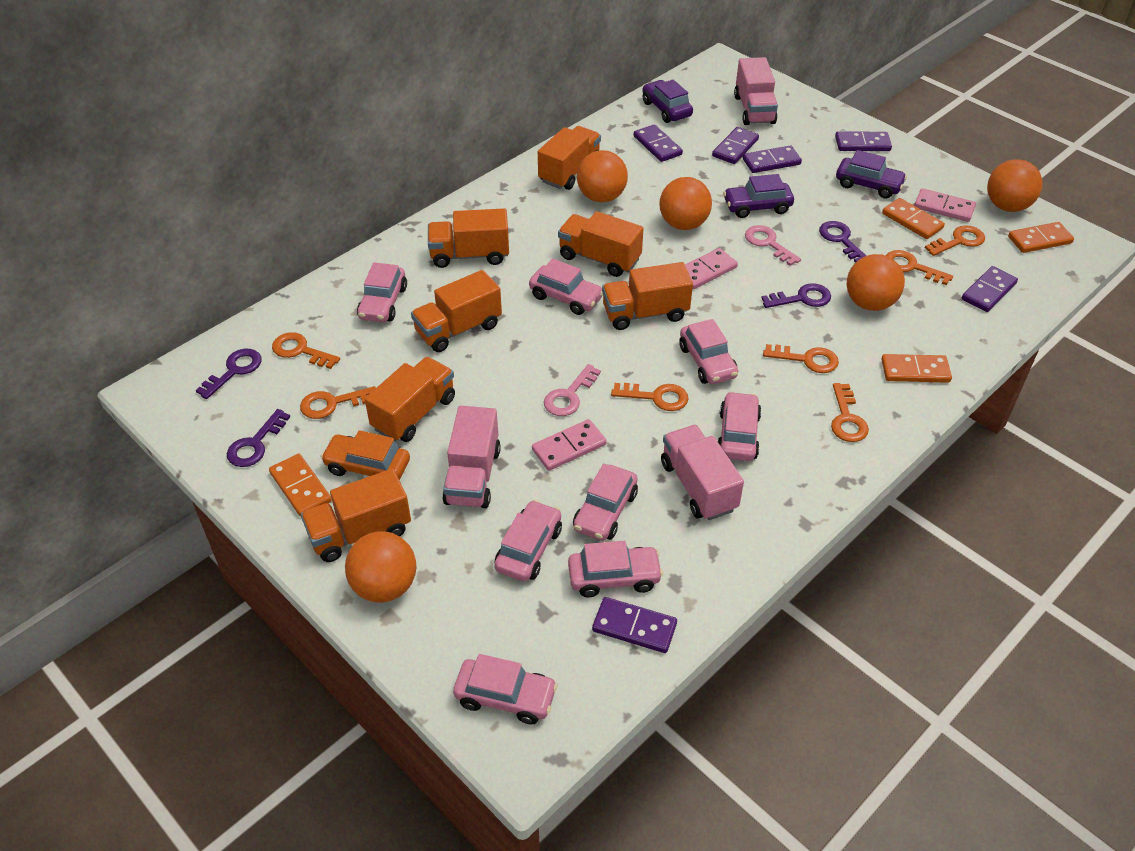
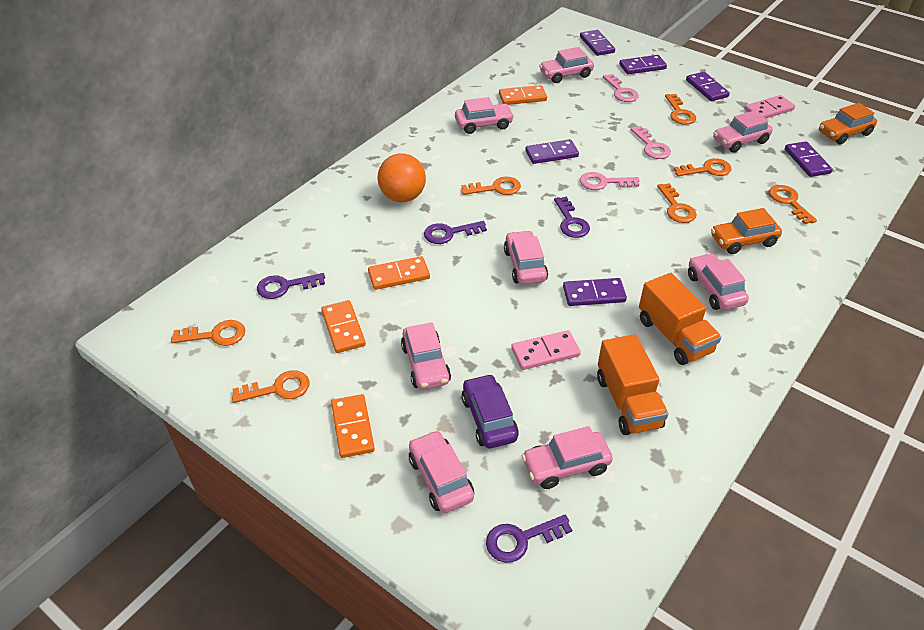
orange ball: [345,531,416,603] [577,150,628,203] [659,177,712,230] [847,254,905,311] [987,159,1043,212] = 5 -> [378,153,426,202] = 1
orange car: [321,430,410,480] = 1 -> [711,208,782,254] [819,103,877,145] = 2
orange truck: [301,469,411,562] [365,357,455,442] [411,270,502,352] [428,208,509,268] [538,126,601,190] [558,211,644,277] [602,262,693,330] = 7 -> [597,334,669,435] [639,273,721,365] = 2
pink domino: [532,419,607,471] [685,248,738,289] [914,188,976,222] = 3 -> [511,330,581,370] [744,95,795,118] = 2
pink key: [544,364,601,416] [745,225,801,266] = 2 -> [580,172,639,190] [603,74,639,102] [631,126,671,159] = 3
pink truck: [442,406,501,508] [661,425,744,520] [734,57,778,125] = 3 -> none = 0
purple car: [642,79,693,123] [723,174,794,218] [836,150,907,199] = 3 -> [461,374,519,448] = 1

